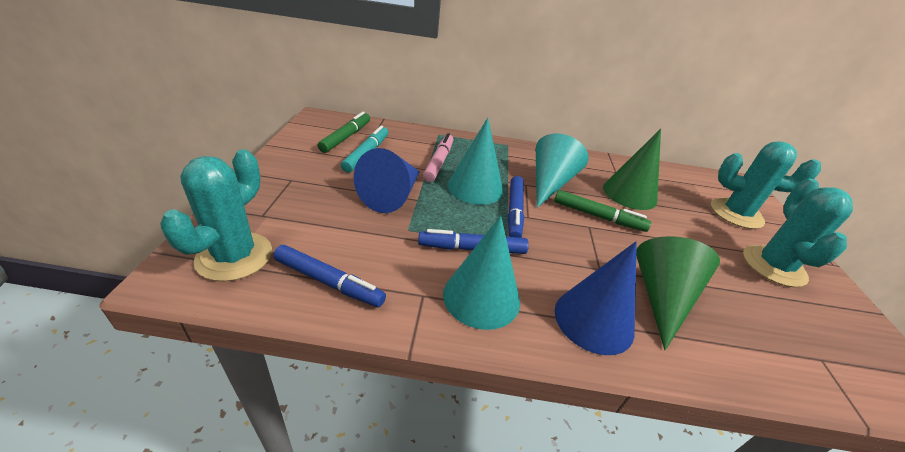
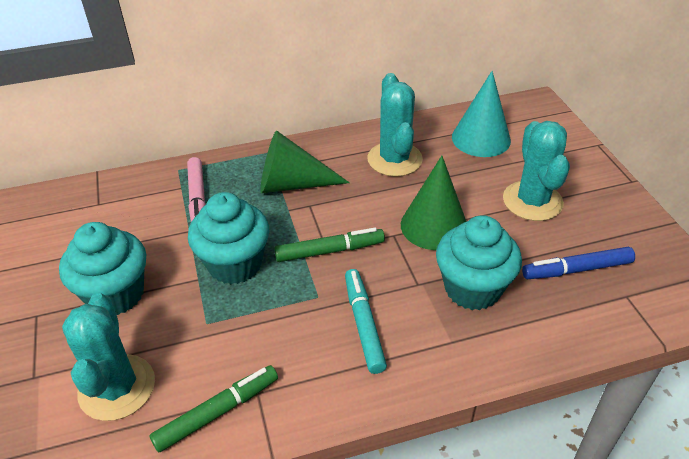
blue cone: [354,148,420,213] [555,242,637,355] = 2 -> none = 0
blue marker: [273,245,386,307] [418,229,529,254] [508,176,524,238] = 3 -> [522,247,635,279] = 1
turquoise cone: [443,216,520,330] [448,118,503,205] [536,133,588,208] = 3 -> [452,71,511,157] = 1
turquoise cupcake: none = 0 -> [59,222,146,315] [188,192,269,284] [436,215,522,310] = 3

